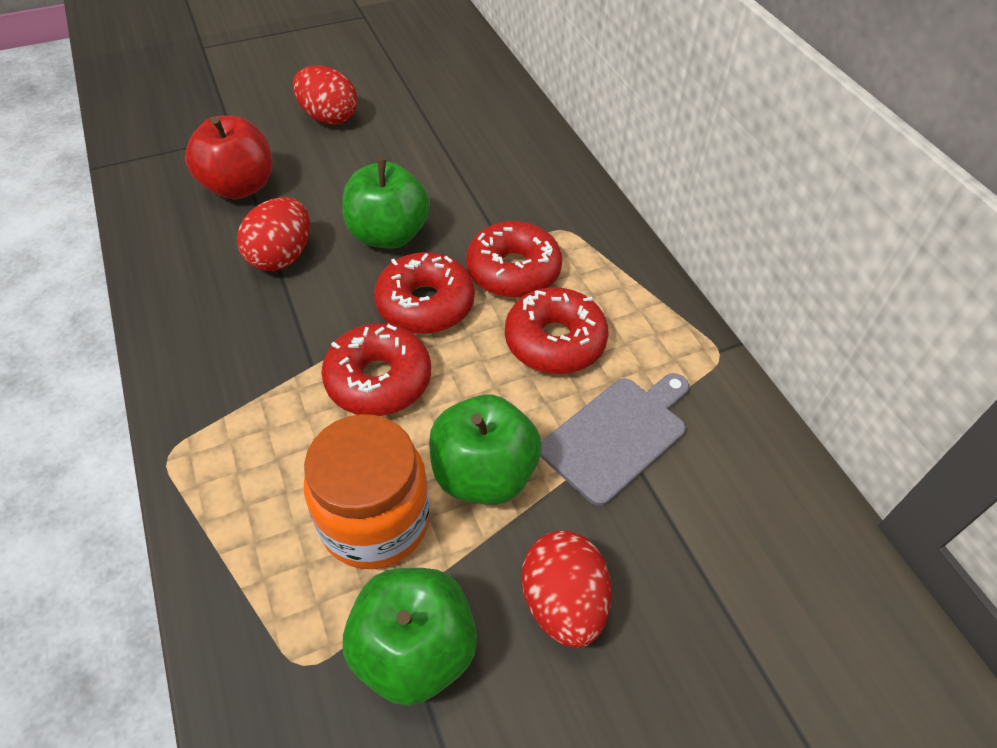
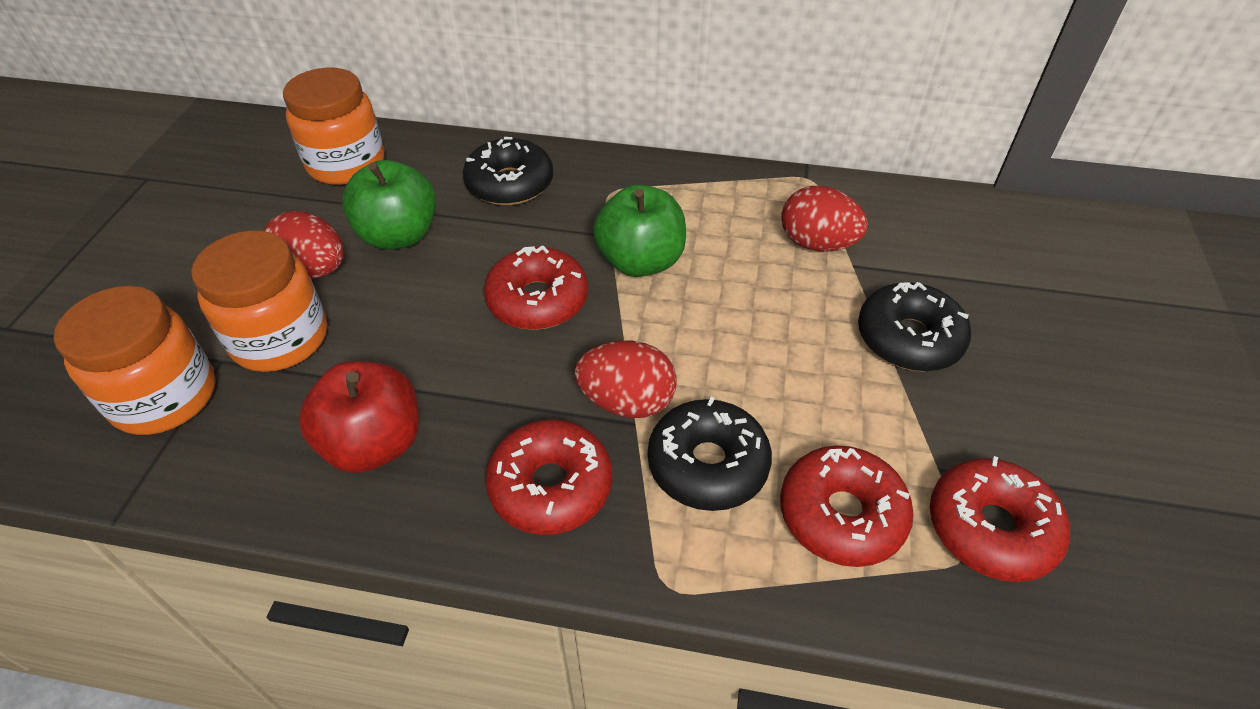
black donut: none = 0 -> [463,137,553,206] [648,397,772,511] [858,282,971,372] = 3
green apple: [342,158,430,249] [343,568,477,706] [429,395,541,505] = 3 -> [342,160,436,250] [593,185,686,277] = 2
grey cutting board: [540,373,689,506] = 1 -> none = 0
orange jar: [304,414,430,569] = 1 -> [54,286,216,435] [191,230,327,372] [283,68,384,185] = 3

